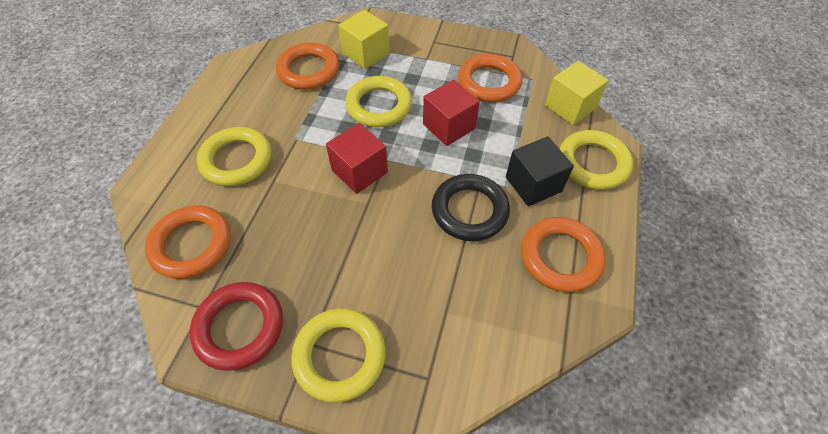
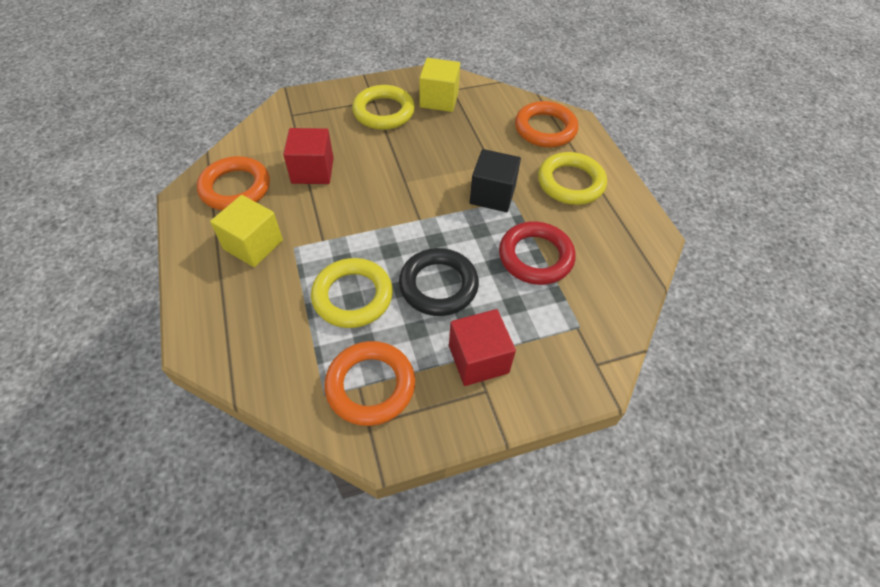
orange ring: [145,205,231,279] [276,42,339,90] [458,54,523,102] [521,217,606,292] = 4 -> [197,156,270,210] [324,341,415,426] [515,101,579,148] = 3
yellow ring: [197,127,271,186] [291,308,386,402] [345,76,412,127] [559,130,633,190] = 4 -> [311,258,393,328] [352,85,415,130] [538,152,607,205] = 3

